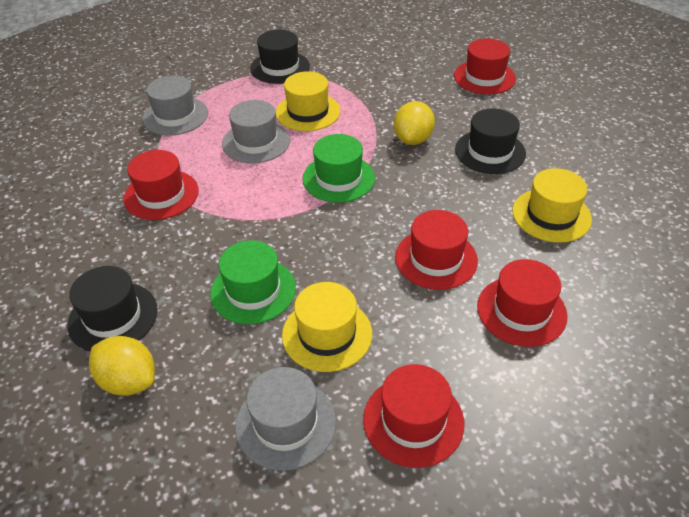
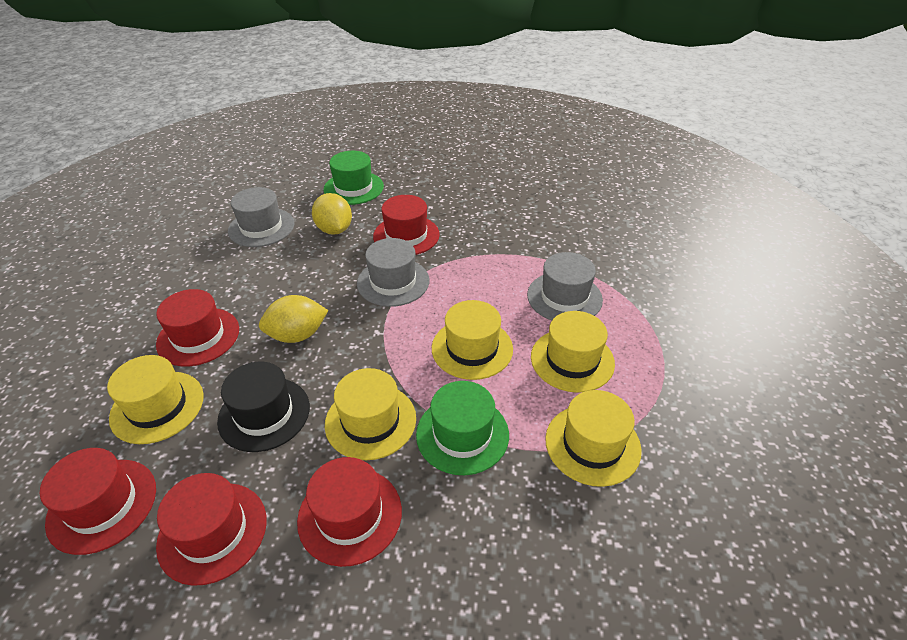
black hat: [67,266,158,352] [250,30,310,84] [455,109,526,174] = 3 -> [217,362,310,452] = 1
yellow hat: [276,71,341,131] [282,282,372,372] [512,168,592,243] = 3 -> [107,355,204,444] [325,368,416,460] [432,300,513,380] [531,311,615,393] [545,390,642,487] = 5

